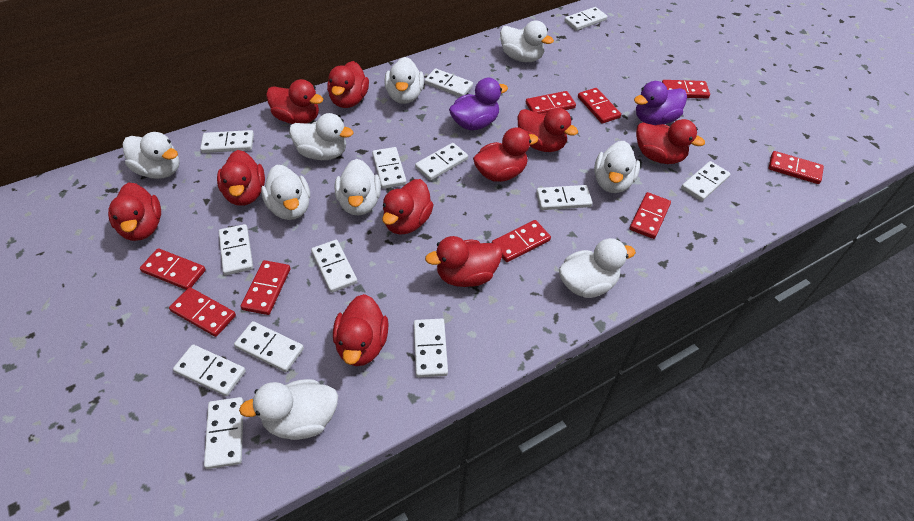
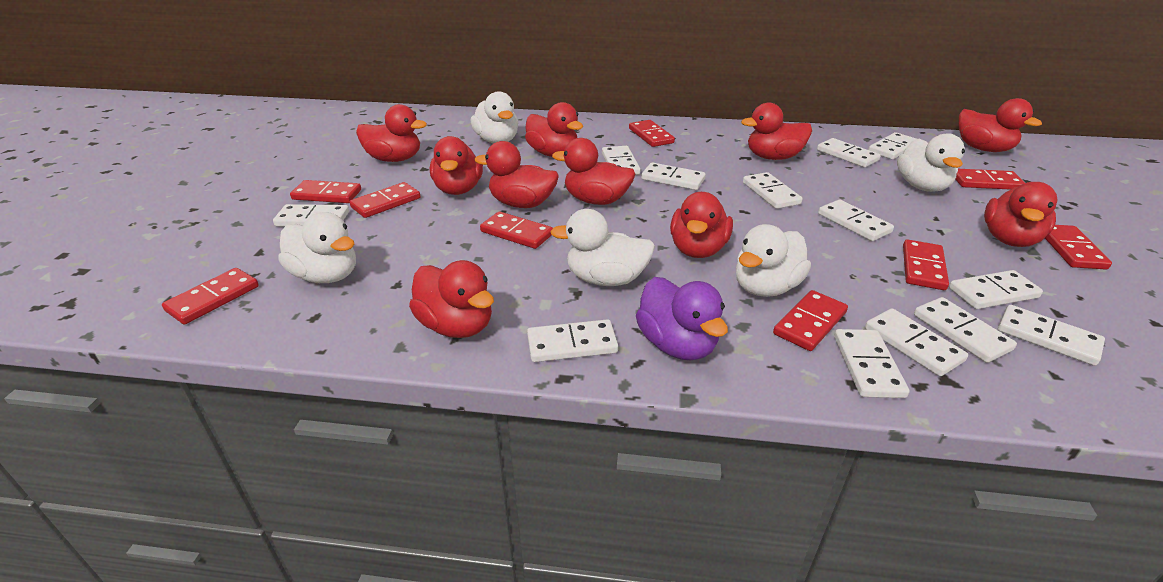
purple duck: [449,78,508,130] [634,81,687,125] = 2 -> [636,277,728,360] = 1
white duck: [123,132,180,179] [239,379,338,440] [261,165,310,220] [289,113,354,160] [335,159,381,215] [385,57,424,104] [500,20,554,62] [559,238,636,298] [594,141,640,193] = 9 -> [278,212,356,283] [471,91,518,143] [550,209,655,286] [736,224,811,297] [897,133,965,192] = 5

